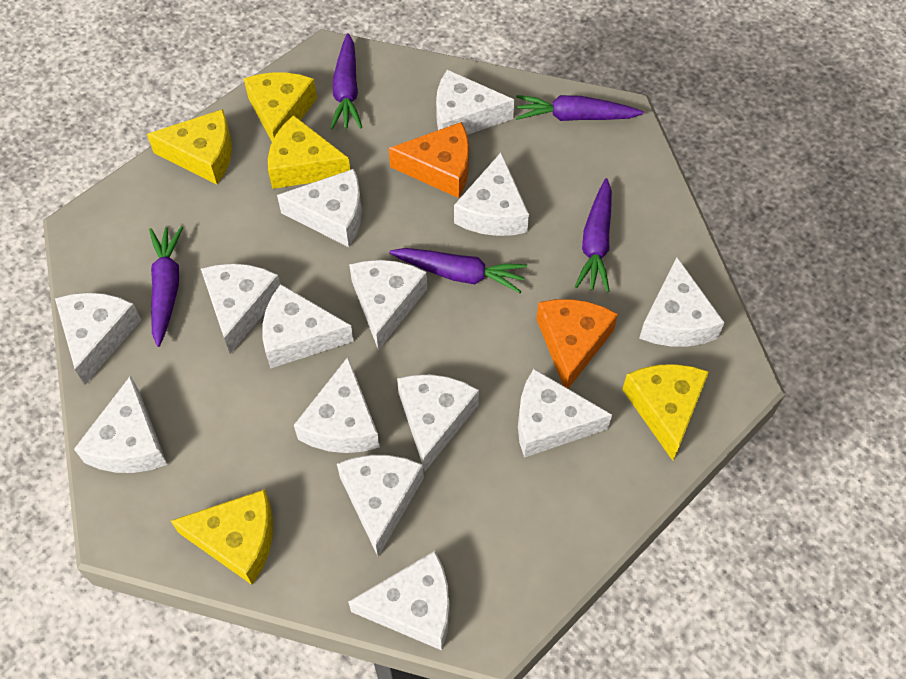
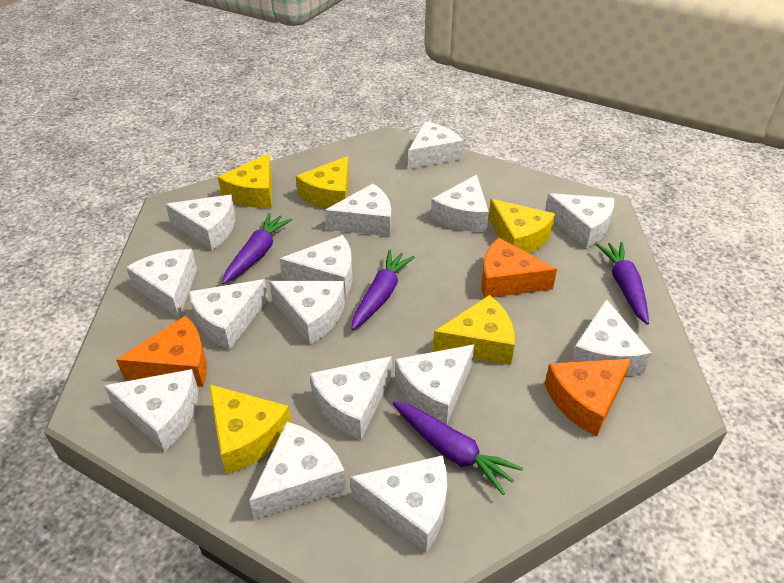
orange cheese: [389,122,469,198] [536,299,618,388] = 2 -> [116,316,207,387] [482,237,557,298] [545,359,631,437] = 3
purple carrot: [149,226,183,347] [330,33,362,129] [389,248,527,293] [516,95,644,121] [575,178,612,292] = 5 -> [222,213,292,284] [351,250,415,330] [393,401,523,495] [596,242,649,325] = 4
white cheese: [55,293,141,385] [74,375,168,473] [201,264,280,354] [262,284,354,369] [277,169,362,247] [294,357,380,453] [337,455,424,557] [348,551,449,650] [349,260,427,350] [397,374,479,471] [436,70,515,135] [454,153,529,236] [518,369,612,458] [639,257,725,347] = 14 -> [104,369,198,452] [126,249,197,318] [165,195,235,250] [189,279,268,350] [249,422,346,519] [269,281,345,344] [280,235,353,297] [310,356,392,440] [325,184,391,237] [350,455,447,553] [395,344,475,425] [408,121,463,169] [431,175,489,232] [545,193,614,248] [571,299,652,376] = 15

